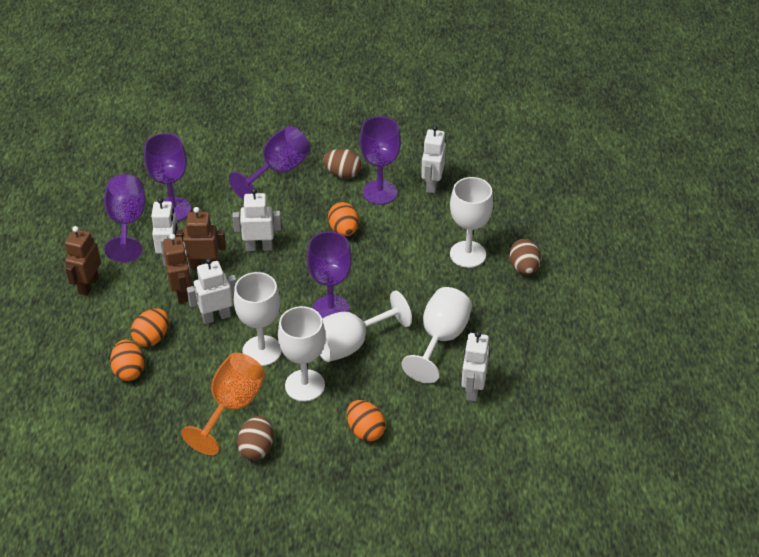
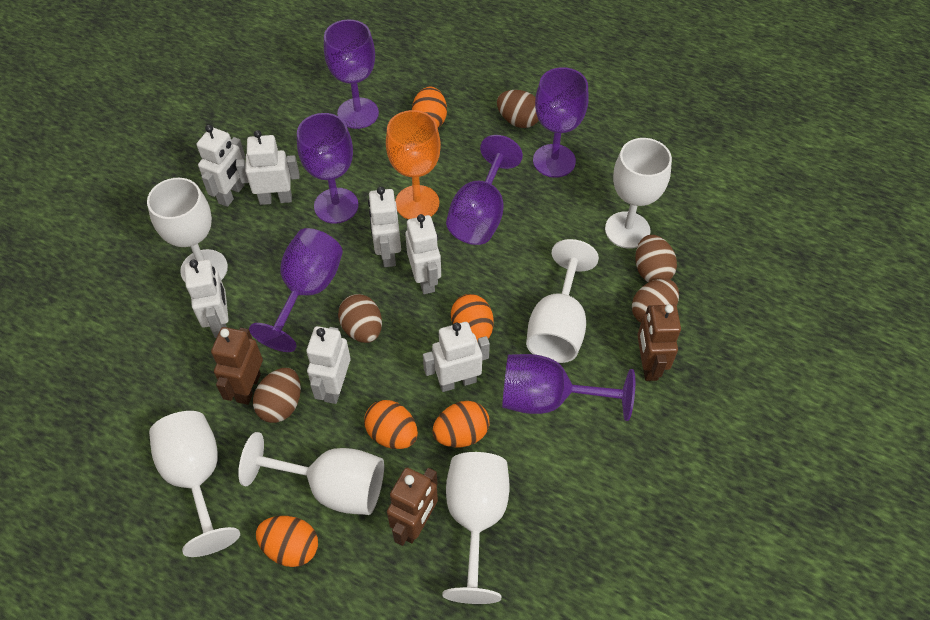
brown egg: [237,416,273,460] [323,149,362,178] [509,239,541,275] = 3 -> [253,368,301,423] [338,294,382,343] [497,90,539,128] [632,279,679,323] [635,235,677,282] = 5
orange egg: [110,340,145,381] [131,308,169,347] [328,202,359,236] [347,400,386,441] = 4 -> [256,516,318,567] [364,400,418,449] [412,87,447,128] [432,401,489,447] [451,294,493,341] = 5
purple goblet: [104,174,146,263] [144,133,191,221] [229,126,310,200] [307,231,352,319] [360,116,401,205] = 5 -> [249,228,343,352] [297,113,359,224] [324,20,379,129] [446,135,523,245] [502,354,635,421] [533,67,588,178] = 6
white goblet: [234,272,282,366] [278,306,326,402] [320,291,412,362] [402,287,472,383] [450,177,493,268] = 5 -> [147,178,228,282] [149,411,240,557] [238,432,384,515] [442,452,510,604] [526,239,599,363] [605,138,672,249] = 6
white robot: [151,197,178,266] [187,258,237,324] [233,188,281,251] [421,125,446,193] [461,331,489,401] = 5 -> [184,259,229,338] [197,125,245,207] [236,130,299,205] [306,326,351,404] [368,187,401,267] [405,214,441,294] [423,322,490,392] = 7

